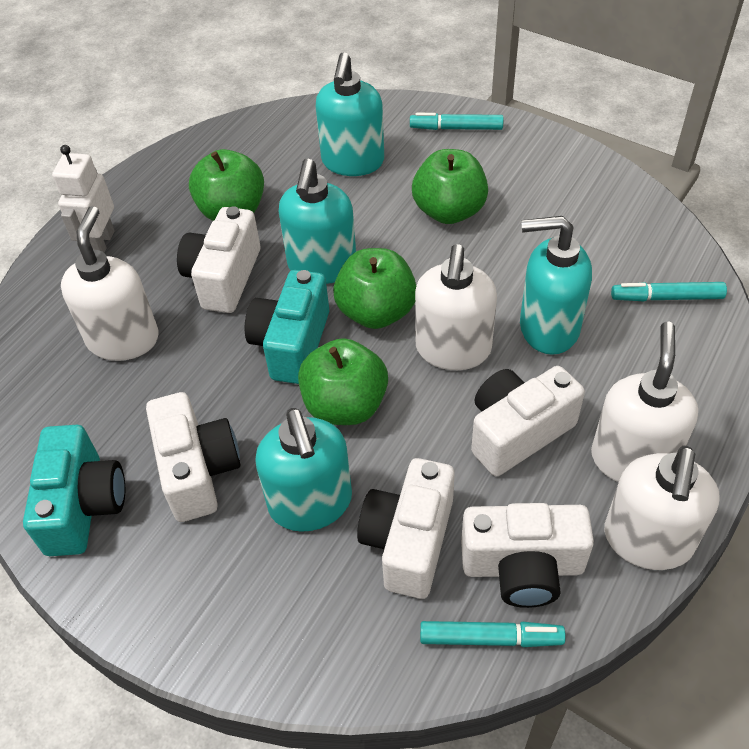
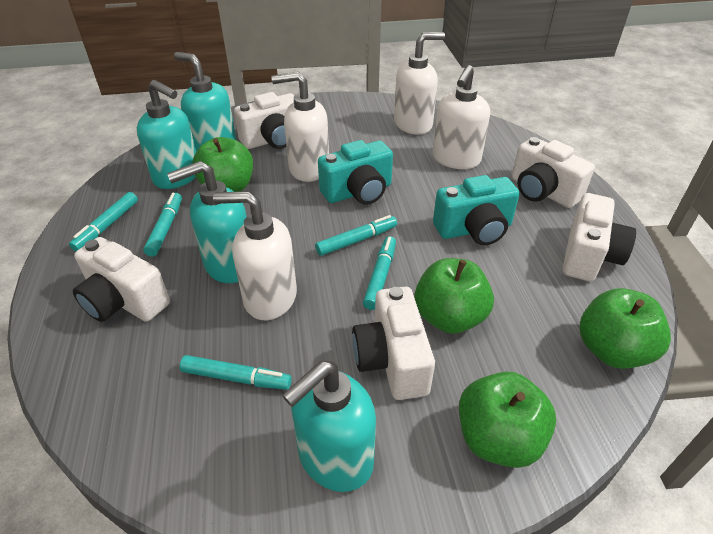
turquoise marker: [410,113,504,130] [420,621,566,647] [611,282,727,301] = 3 -> [69,192,138,251] [143,193,182,257] [180,355,292,390] [315,215,397,256] [363,236,396,310] = 5
white robot: [52,145,114,253] = 1 -> none = 0

